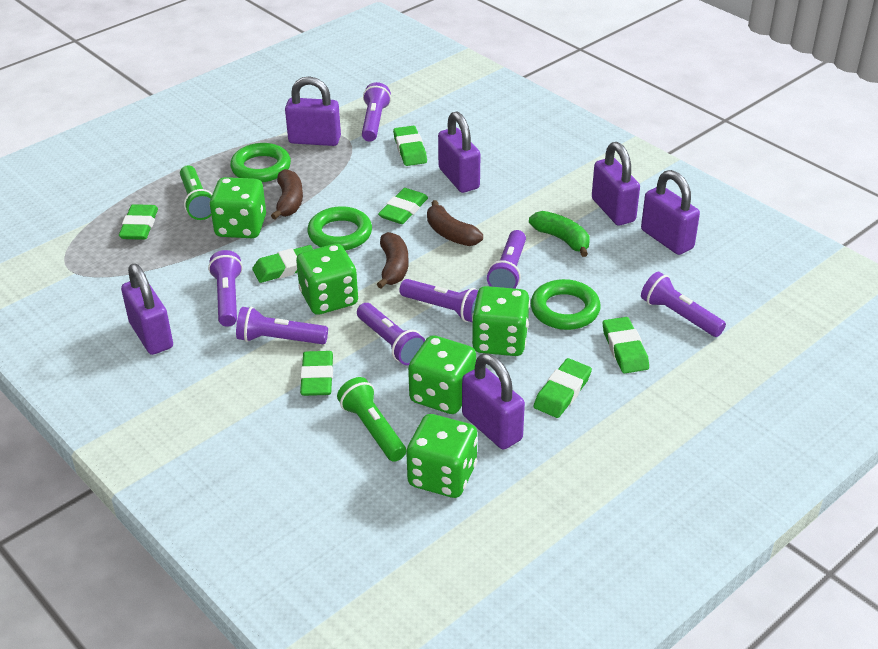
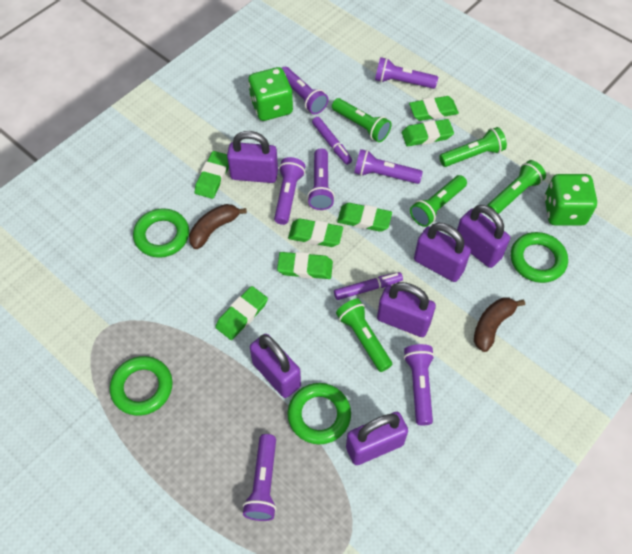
brown banana: [271,169,303,219] [377,232,409,289] [427,200,483,246] = 3 -> [189,204,247,249] [474,298,525,352] = 2
green banana: [529,211,589,257] = 1 -> none = 0
green dice: [209,177,266,238] [296,244,358,315] [406,414,478,498] [408,335,476,414] [472,286,530,356] = 5 -> [248,67,293,121] [544,174,597,226] = 2
green flashlight: [180,165,212,220] [337,377,406,462] = 2 -> [332,98,392,142] [336,299,392,372] [410,175,467,227] [439,127,507,167] [487,160,546,214] = 5
green ring: [230,143,291,182] [307,206,372,250] [531,279,601,330] = 3 -> [110,356,173,416] [133,208,189,258] [288,383,351,444] [511,232,568,283] = 4
purple marker: none = 0 -> [312,117,352,165] [334,272,403,300] = 2

